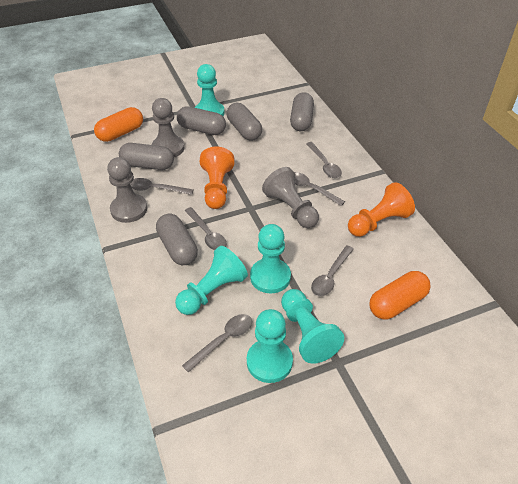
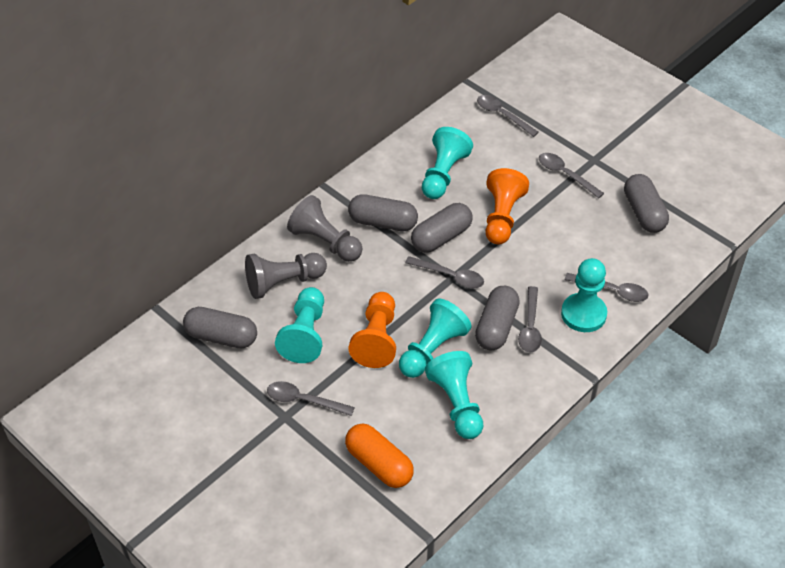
grey pawn: [107,157,147,223] [152,98,184,157] [262,167,319,228] = 3 -> [245,253,327,299] [287,195,362,262] = 2
orange capsule: [94,107,143,142] [369,271,431,319] = 2 -> [345,424,414,488] = 1

